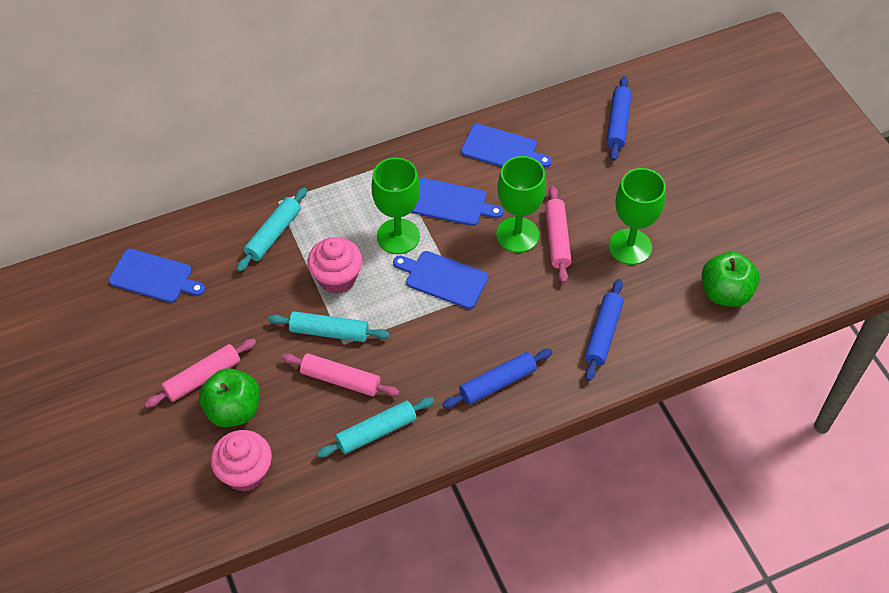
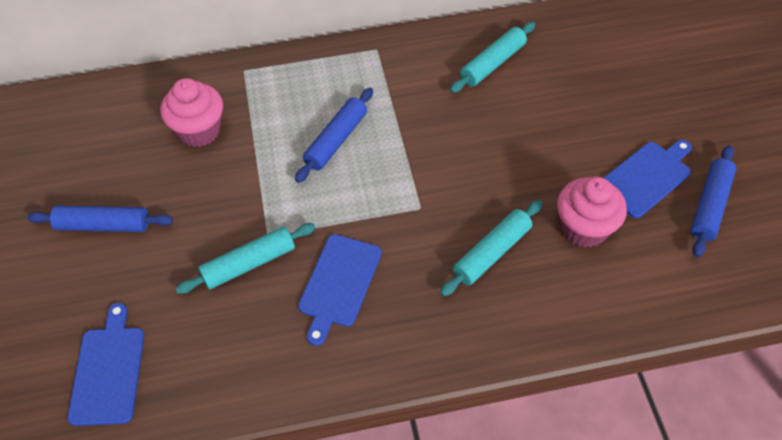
blue cutting board: [109,249,205,303] [393,251,489,309] [411,178,503,226] [461,124,552,167] = 4 -> [67,303,144,426] [298,234,382,346] [604,140,692,218] = 3
green apple: [199,368,260,427] [701,252,760,307] = 2 -> none = 0
green goblet: [371,157,420,254] [496,156,546,253] [608,168,666,265] = 3 -> none = 0
pink rolling pin: [145,339,256,408] [281,353,400,397] [545,186,572,283] = 3 -> none = 0

